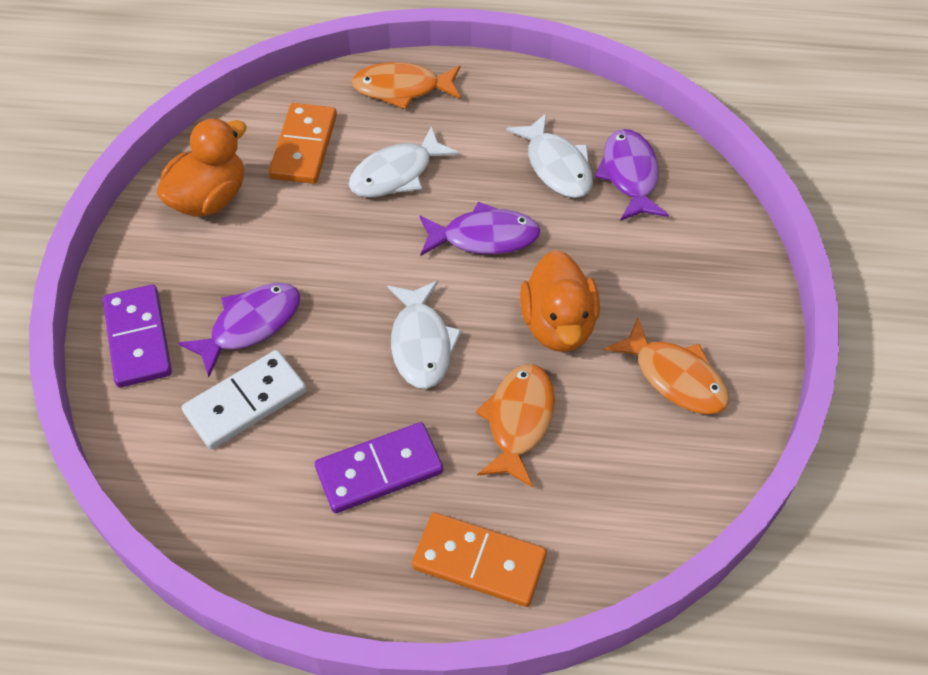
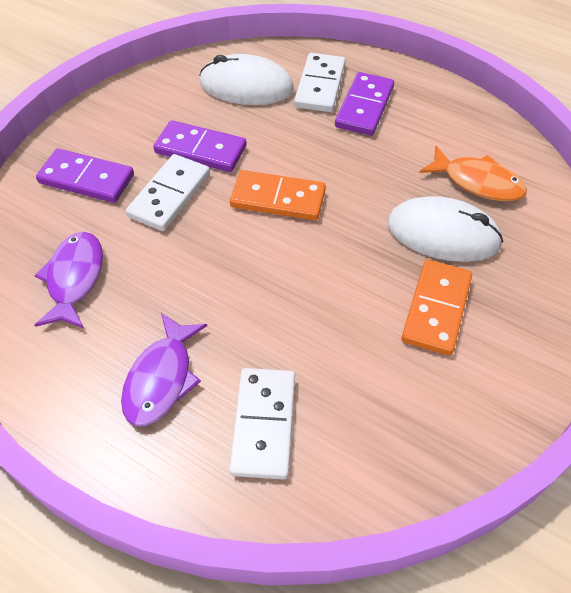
orange duck: [156,118,247,216] [520,250,600,352] = 2 -> none = 0
orange fish: [351,62,461,109] [476,364,555,487] [604,318,729,414] = 3 -> [419,145,527,201] = 1
purple domino: [103,284,172,388] [315,422,443,513] = 2 -> [36,149,134,203] [153,120,246,172] [335,72,394,136] = 3
purple fish: [178,283,300,377] [419,202,540,256] [595,129,669,221] = 3 -> [34,232,103,328] [121,313,207,426] = 2
white domino: [182,350,307,450] = 1 -> [126,154,210,231] [229,368,295,479] [294,53,345,112] = 3
white fish: [349,126,459,198] [388,281,462,389] [506,113,593,198] = 3 -> none = 0
white mouse: none = 0 -> [199,54,294,105] [387,196,503,262] = 2

